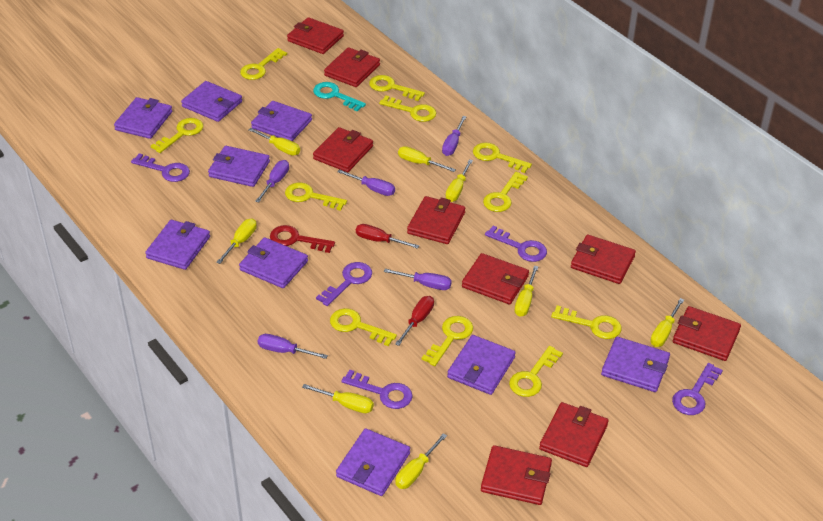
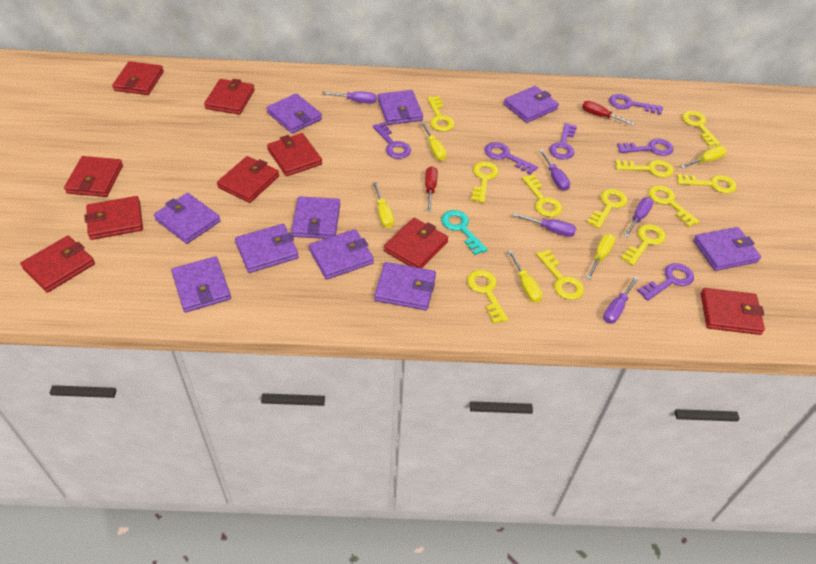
purple key: [131,153,190,182] [316,262,372,306] [341,370,413,409] [485,226,547,262] [672,363,723,415] = 5 -> [373,122,411,159] [485,142,538,175] [549,123,577,160] [609,94,663,115] [617,139,674,156] [637,263,694,301] = 6
purple wallet: [114,97,172,139] [145,220,210,270] [181,81,242,122] [208,146,270,187] [239,237,308,288] [251,101,312,141] [336,428,410,496] [447,335,516,395] [601,337,670,392] = 9 -> [154,193,221,244] [171,256,231,313] [235,224,299,273] [266,93,322,134] [291,196,340,239] [309,229,374,280] [374,262,436,311] [378,90,423,125] [504,86,559,123] [693,227,761,271] = 10
red key: [270,225,335,253] = 1 -> none = 0
yellow screwdriver: [216,218,257,264] [249,128,300,156] [302,384,374,413] [395,433,447,489] [398,146,456,172] [445,159,473,202] [515,266,538,317] [650,298,684,347] = 8 -> [373,182,394,228] [421,122,447,161] [508,250,542,303] [586,234,615,279] [681,146,727,168] = 5

